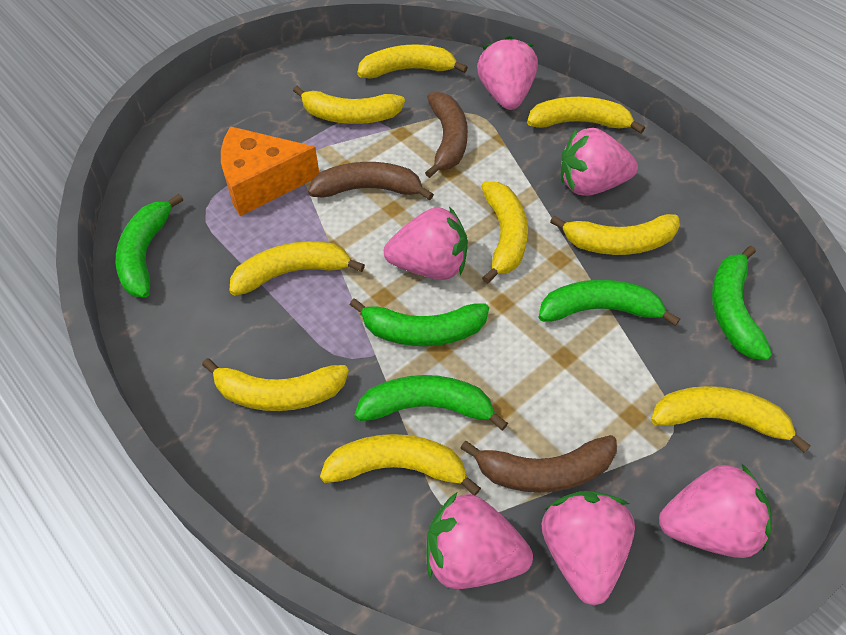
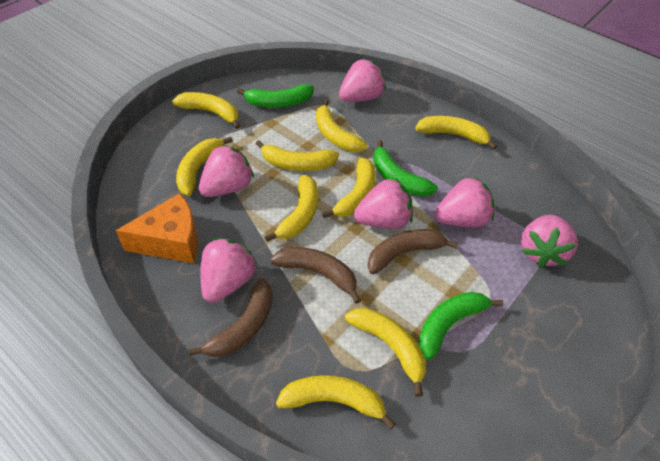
green banana: [116,194,183,298] [350,298,489,346] [355,375,508,431] [538,280,680,326] [712,246,772,360] = 5 -> [237,84,314,108] [373,140,438,196] [418,292,503,360] = 3

